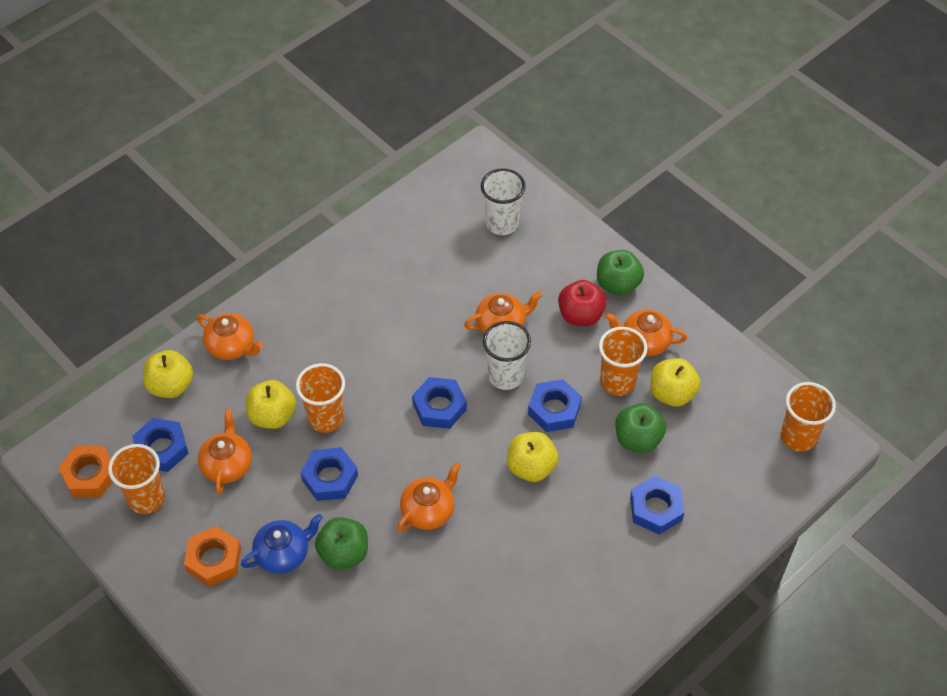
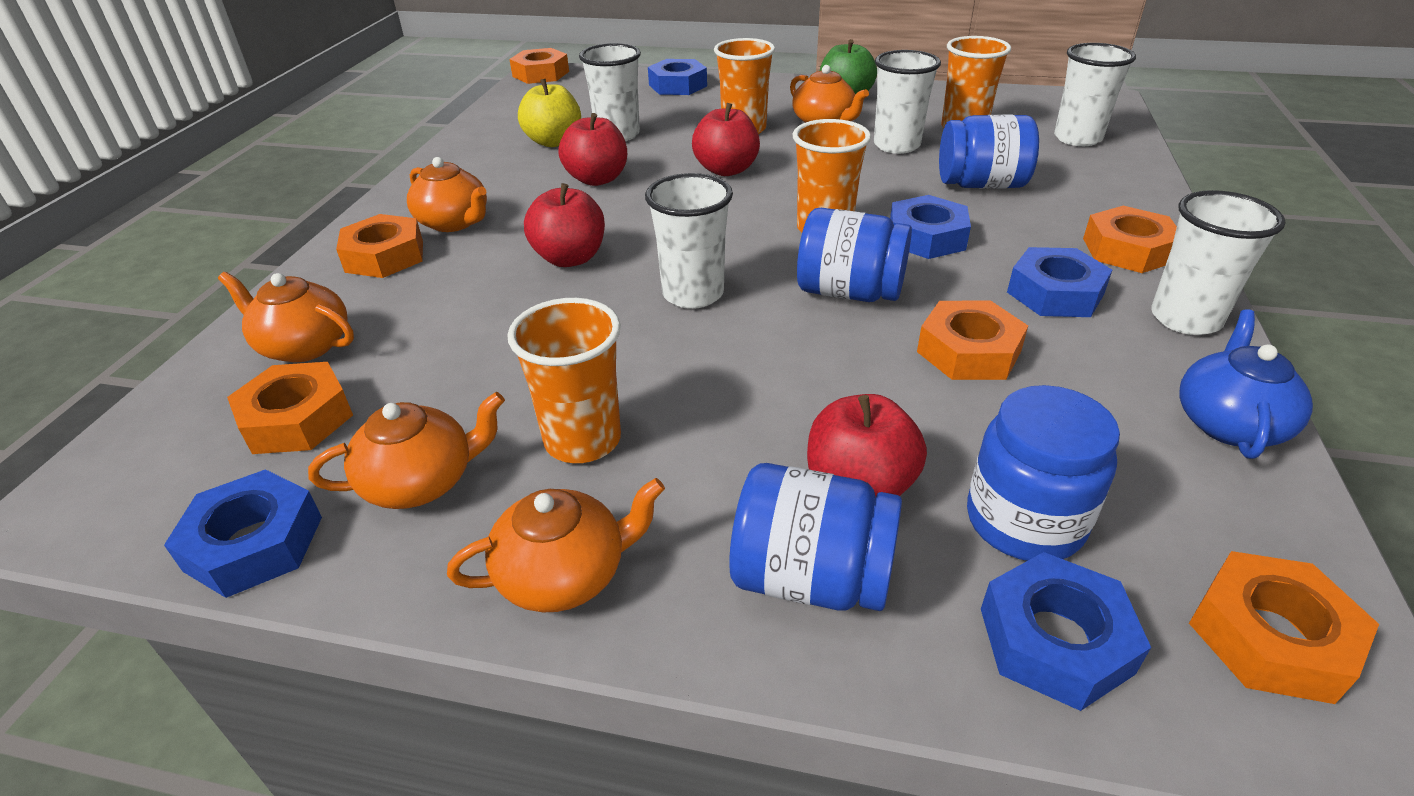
blue jar: none = 0 -> [730,463,902,611] [797,208,912,302] [939,115,1039,189] [967,385,1120,561] = 4
green apple: [315,517,368,570] [597,250,644,296] [615,403,666,453] = 3 -> [820,39,877,95] = 1
orange nut: [58,446,113,497] [184,526,241,587] = 2 -> [227,362,353,454] [336,214,423,278] [510,48,569,84] [917,300,1028,380] [1083,206,1177,273] [1189,551,1379,704] = 6
red apple: [558,280,607,326] = 1 -> [524,183,605,267] [558,113,627,186] [692,103,760,176] [807,394,927,496] = 4
white cup: [481,168,526,235] [483,321,531,390] = 2 -> [579,43,641,141] [645,173,733,309] [874,50,941,154] [1054,43,1136,146] [1151,190,1285,335] = 5
yellow apple: [143,350,193,398] [246,380,296,429] [507,432,559,482] [650,358,701,407] = 4 -> [518,79,581,147] = 1

